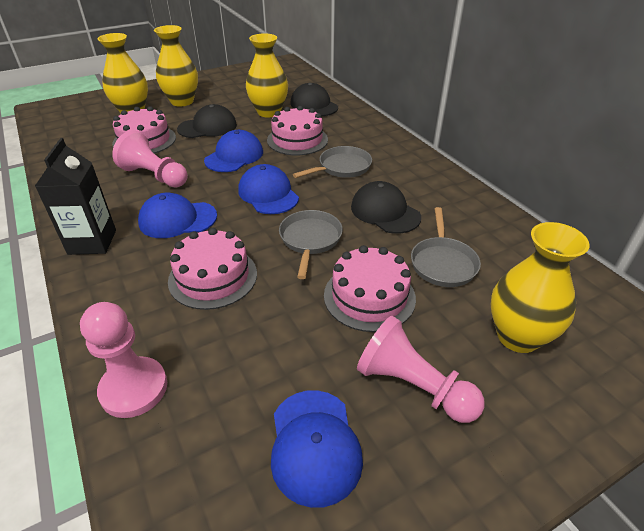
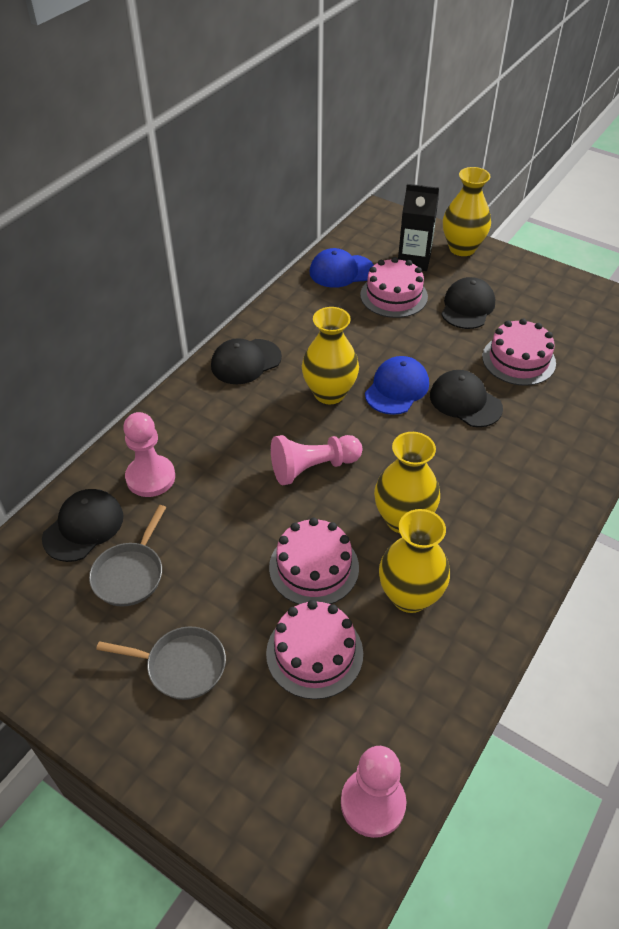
black cap: [177,104,237,138] [290,83,338,116] [351,181,421,234] = 3 -> [42,489,123,562] [211,338,282,384] [430,370,503,427] [441,277,495,329] = 4
blue cap: [138,193,217,238] [204,130,263,172] [238,164,299,214] [271,390,363,508] = 4 -> [310,248,374,288] [365,356,429,415] = 2
grey pan: [279,210,343,279] [293,146,372,178] [411,207,481,287] = 3 -> [89,505,166,607] [96,627,226,700] = 2

